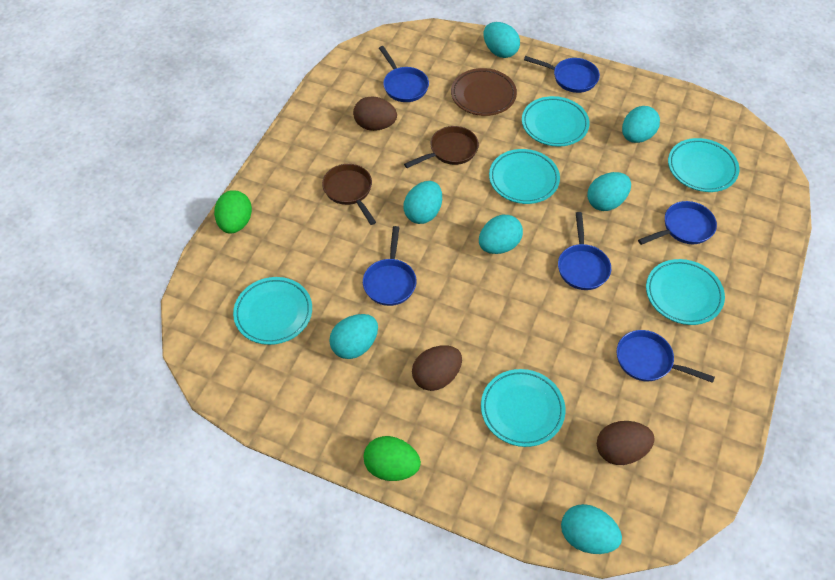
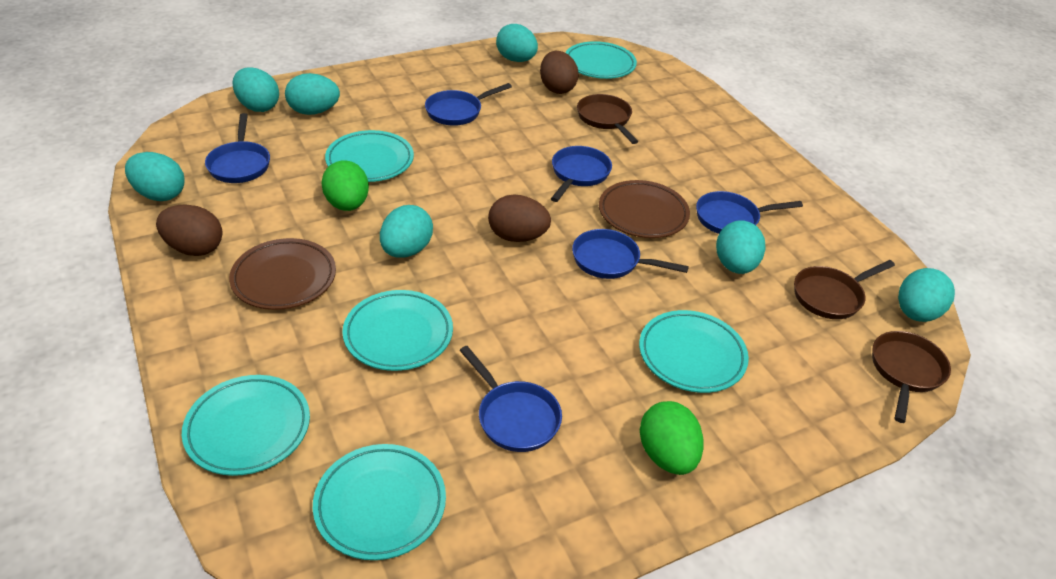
brown pan: [322,164,376,225] [404,126,479,168] = 2 -> [577,94,638,144] [794,260,895,319] [872,331,951,423] = 3
brown plate: [451,68,517,116] = 1 -> [229,238,336,310] [599,180,690,238] = 2

